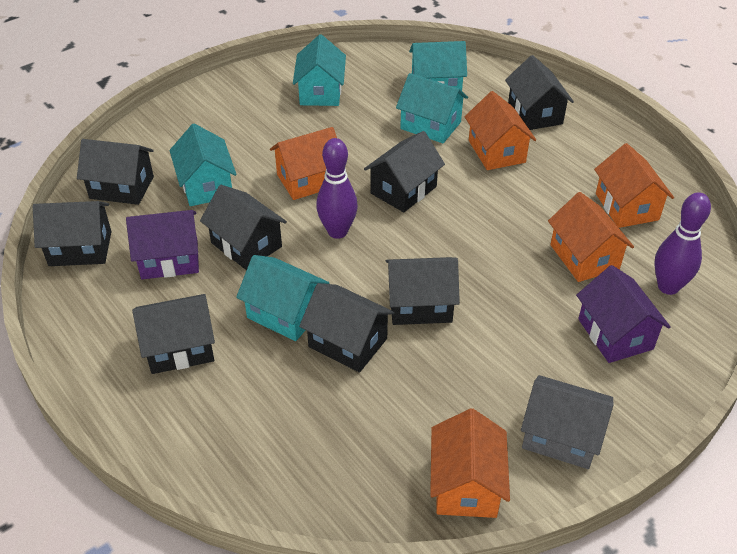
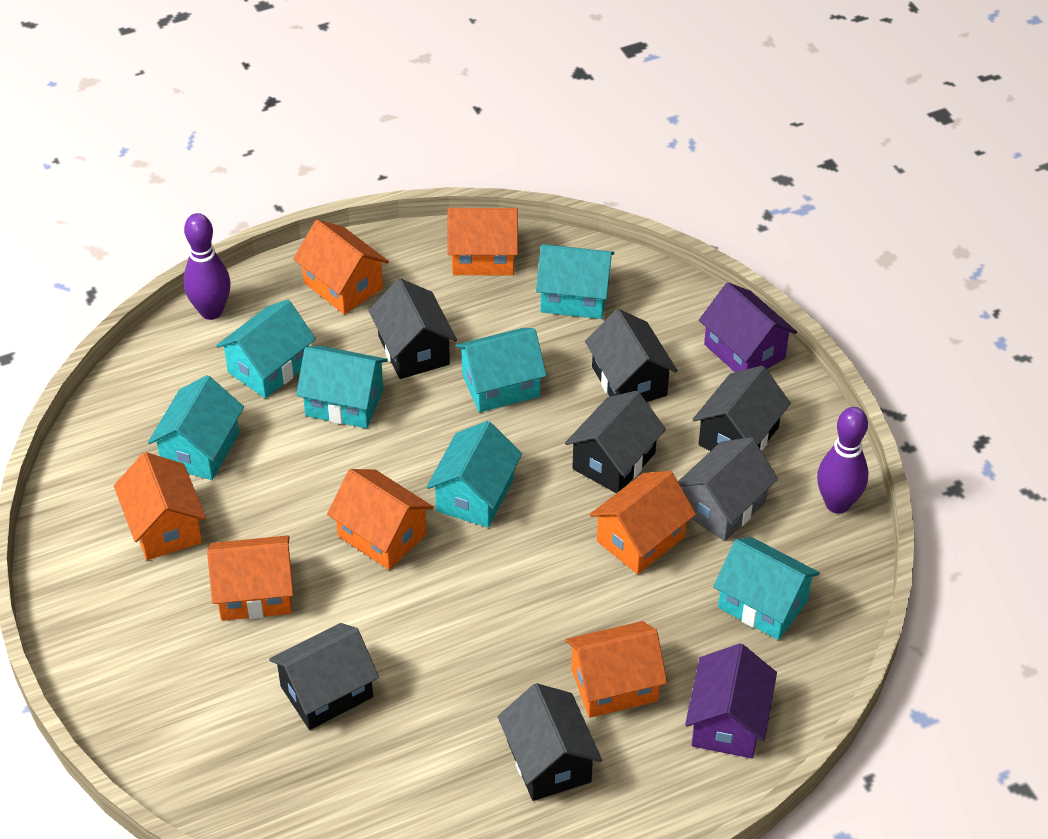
black house: [33,201,111,266] [77,139,154,205] [132,294,215,374] [200,185,287,270] [299,283,395,373] [364,131,445,212] [386,257,460,325] [505,55,574,130] = 8 -> [269,623,379,730] [369,278,457,379] [498,683,602,801] [565,390,666,493] [585,309,678,402] [692,366,791,451] = 6
orange house: [270,127,337,200] [430,408,510,518] [465,91,536,170] [548,192,634,282] [594,143,674,228] = 5 -> [114,452,206,560] [207,535,294,621] [293,220,389,314] [327,469,433,570] [448,208,518,275] [565,621,667,718] [589,471,696,574] = 7
turquoise house: [170,124,237,206] [236,255,329,341] [293,34,346,106] [396,73,468,143] [409,41,467,91] = 5 -> [148,375,244,480] [216,300,316,398] [296,345,388,428] [426,421,522,528] [455,328,547,412] [536,244,614,319] [713,537,820,640] = 7

